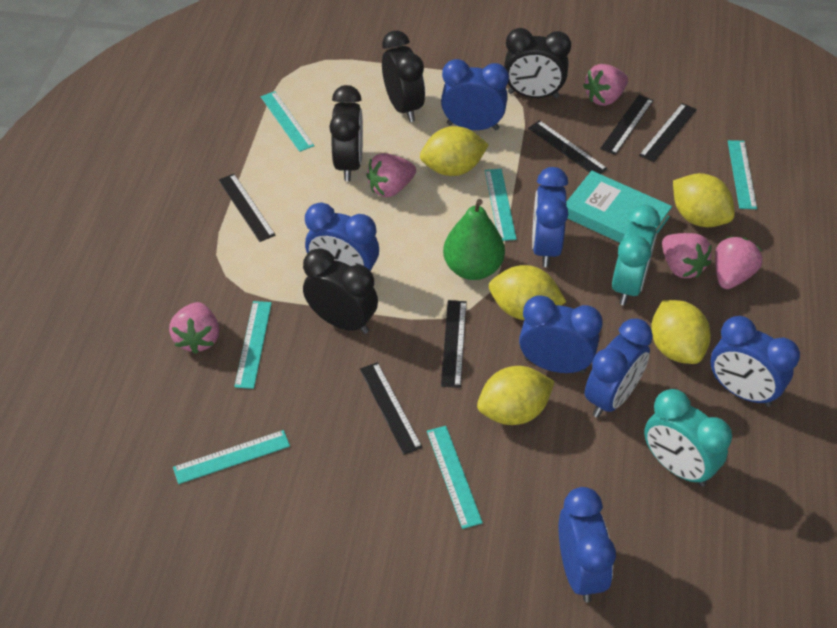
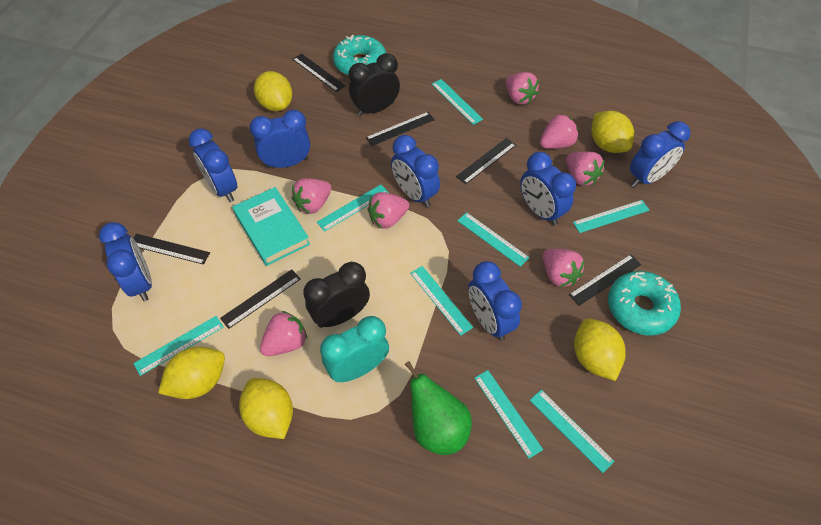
black clock: [303,248,378,334] [329,85,363,181] [382,31,425,122] [504,28,571,98] = 4 -> [303,262,370,328] [349,53,400,116] = 2
pink strawberry: [169,302,219,354] [366,153,416,197] [583,64,628,106] [662,233,712,278] [715,236,762,289] = 5 -> [260,311,307,356] [292,178,332,214] [368,192,409,229] [506,72,539,105] [540,114,578,149] [543,248,584,287] [566,152,604,186] = 7
turquoise clock: [612,205,660,305] [644,389,732,486] = 2 -> [320,316,389,382] = 1
turquoise donut: none = 0 -> [333,35,386,76] [608,271,681,336] = 2
turquoise ruler: [173,430,290,484] [234,301,272,389] [261,91,314,152] [427,426,483,529] [485,169,517,241] [728,140,757,209] = 6 -> [133,316,223,376] [317,185,389,232] [410,266,473,336] [432,79,483,125] [457,212,530,267] [474,370,543,459] [530,390,615,473] [573,200,649,233] = 8

